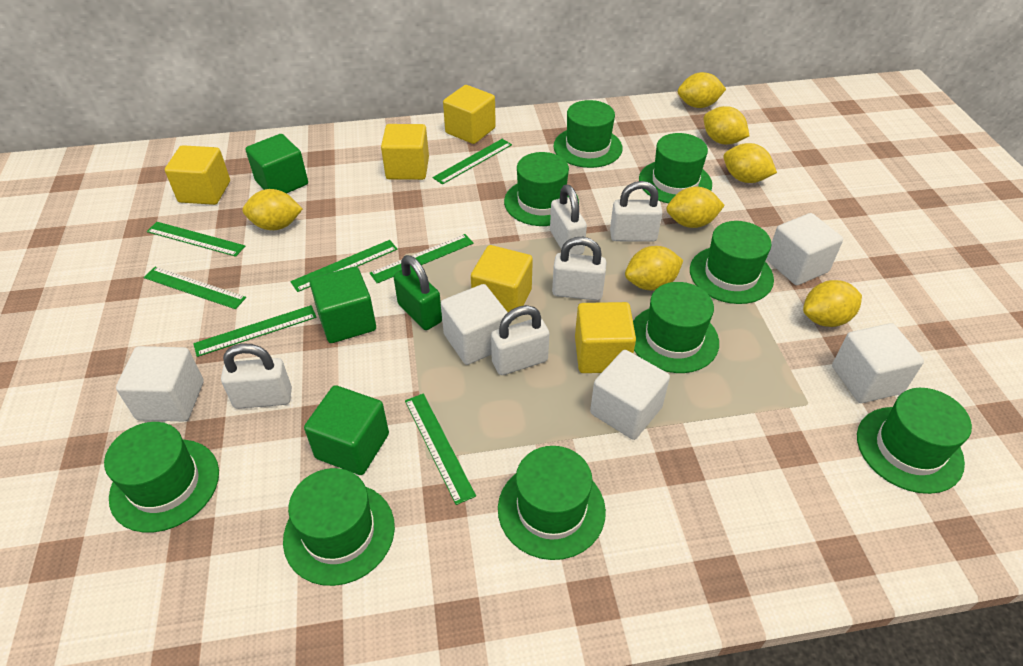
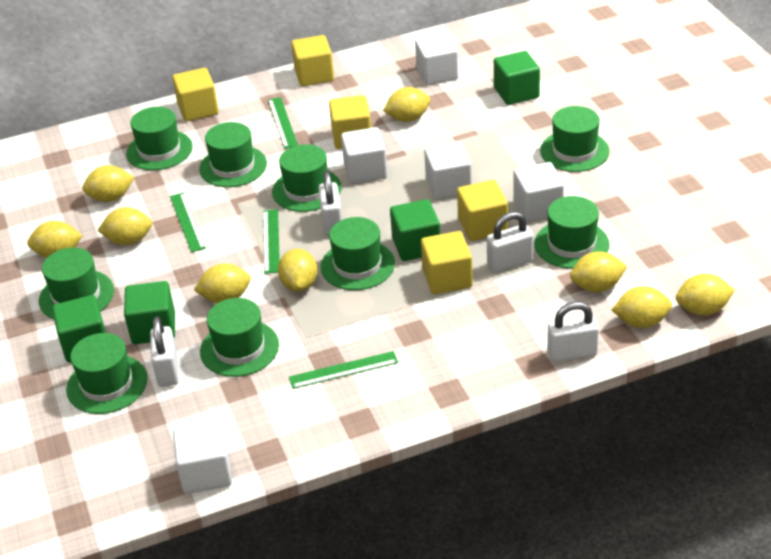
green cube: [245,134,308,193] [304,385,389,475] [310,266,376,343] = 3 -> [52,295,106,362] [124,281,175,344] [390,199,440,261] [494,51,540,105] = 4
green padlock: [393,255,442,330] = 1 -> none = 0
green ruler: [143,267,246,309] [147,222,245,257] [193,305,317,357] [290,240,398,292] [370,234,474,283] [405,394,476,505] [432,139,512,185] = 7 -> [170,193,206,252] [263,209,280,274] [268,97,298,149] [289,351,398,389] = 4
white padlock: [221,343,292,409] [491,305,549,375] [550,185,587,255] [552,237,607,300] [610,181,663,242] = 5 -> [150,316,179,387] [318,171,342,235] [487,212,534,273] [547,302,599,362] = 4
yellow lemon: [243,189,302,230] [625,246,683,291] [666,186,725,228] [678,72,726,108] [704,106,750,144] [724,143,777,183] [803,280,862,327] = 7 -> [27,221,83,258] [82,165,134,202] [97,207,152,245] [194,263,251,303] [278,249,318,292] [383,87,430,122] [570,251,627,292] [612,286,672,328] [676,274,735,315] = 9

